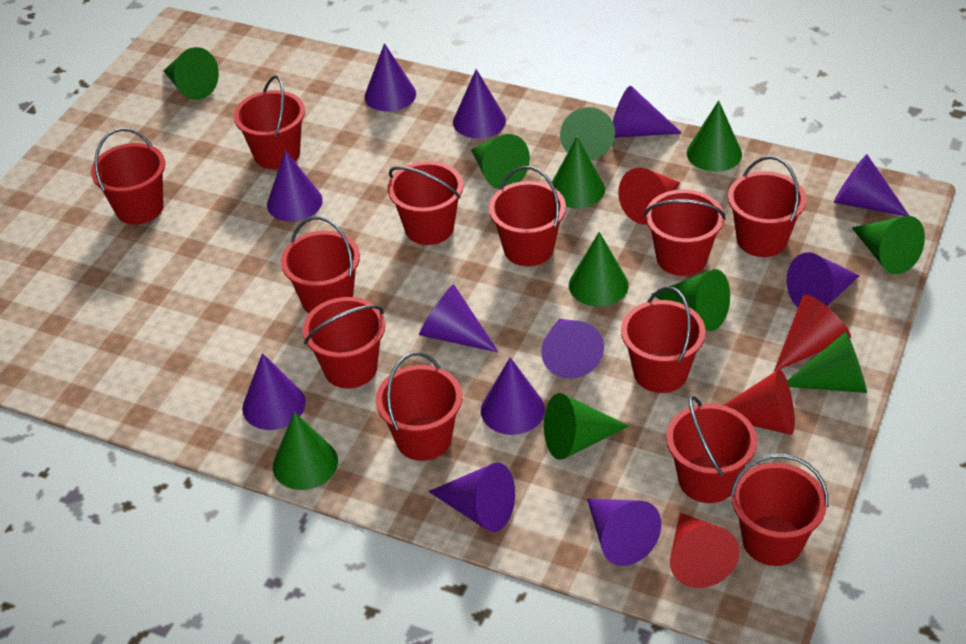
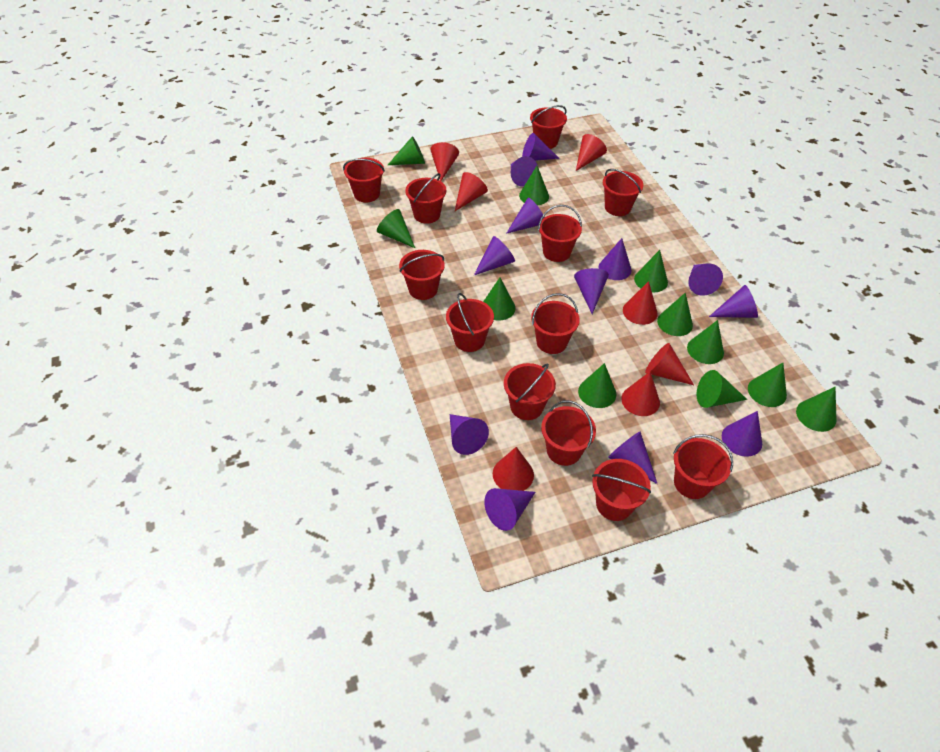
red cone: [618,168,680,224] [670,513,740,588] [723,369,795,435] [774,295,851,372] = 4 -> [431,142,459,181] [455,172,488,211] [493,447,534,491] [576,134,607,171] [621,372,660,416] [623,281,658,325] [645,343,694,385] = 7

